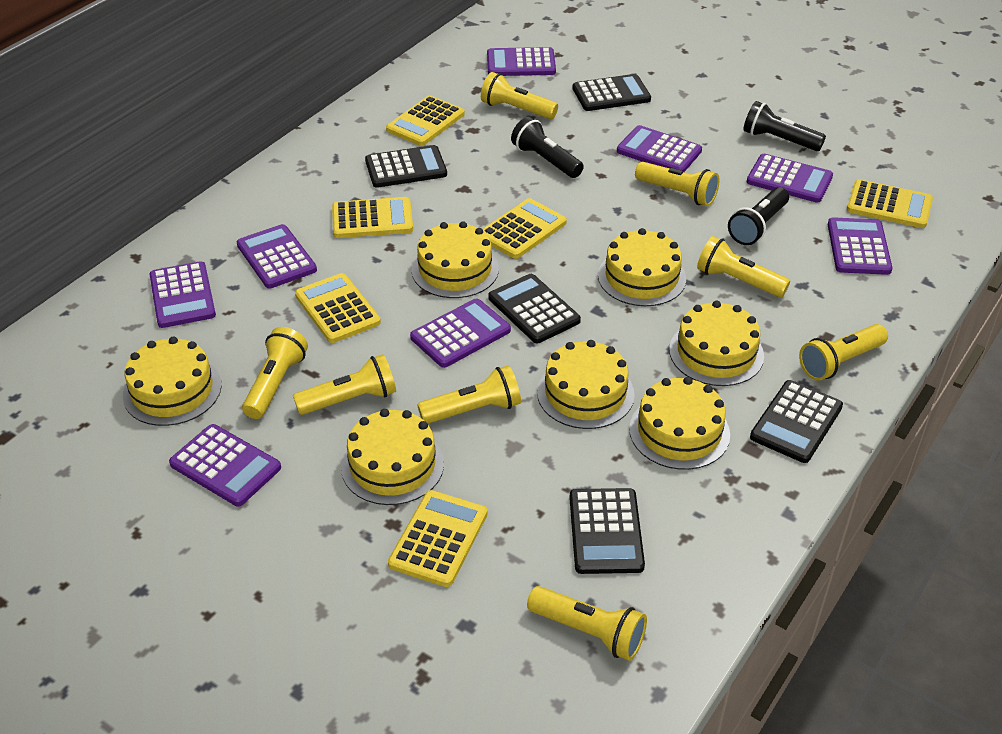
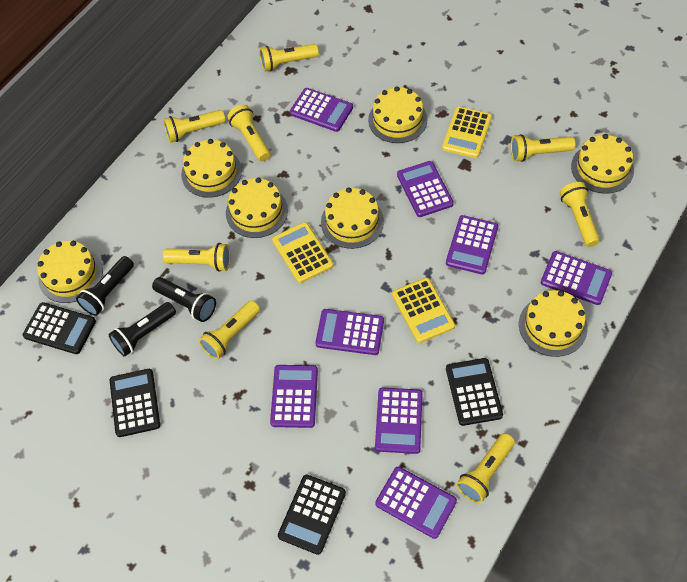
black calculator: [365,145,447,188] [488,274,581,343] [569,488,645,574] [573,74,651,111] [750,380,843,463] = 5 -> [23,302,96,354] [110,369,160,437] [278,474,346,555] [446,358,503,426] = 4
yellow calculator: [295,273,381,343] [332,197,413,238] [386,95,465,146] [388,490,488,587] [482,198,567,259] [847,179,933,228] = 6 -> [272,222,334,283] [392,278,455,343] [442,106,492,158] = 3

